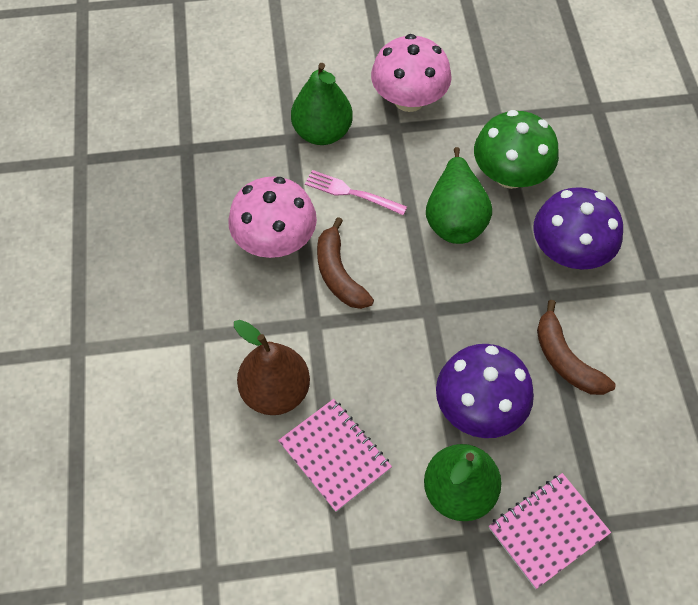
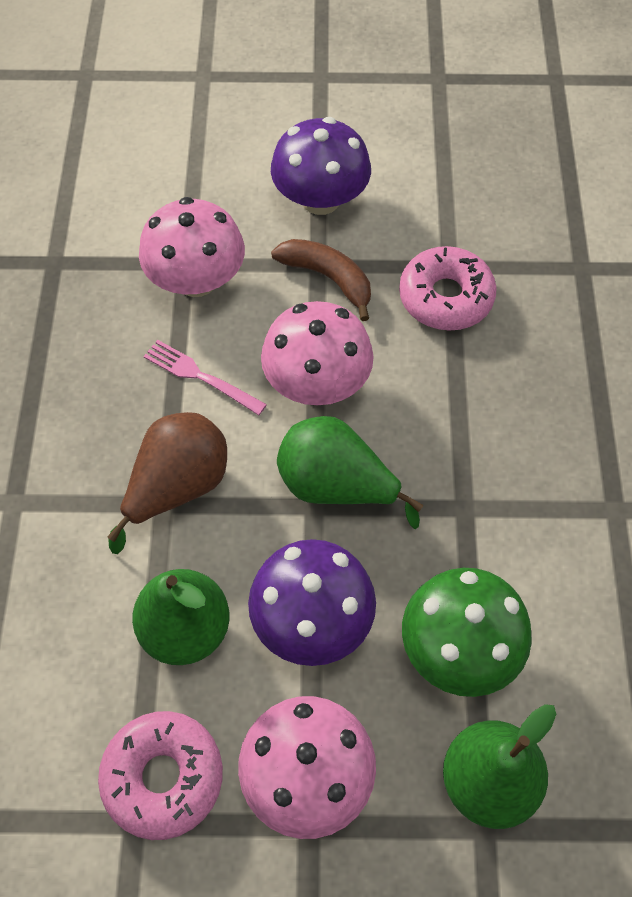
brown banana: [317,217,374,309] [537,300,616,395] = 2 -> [271,239,371,321] = 1
pink donut: none = 0 -> [98,711,223,840] [399,246,497,330] = 2
pink mushroom: [228,177,317,258] [371,34,452,112] = 2 -> [139,197,245,297] [238,696,376,839] [261,301,374,405] = 3
pink notebook: [278,399,392,512] [489,473,611,589] = 2 -> none = 0

